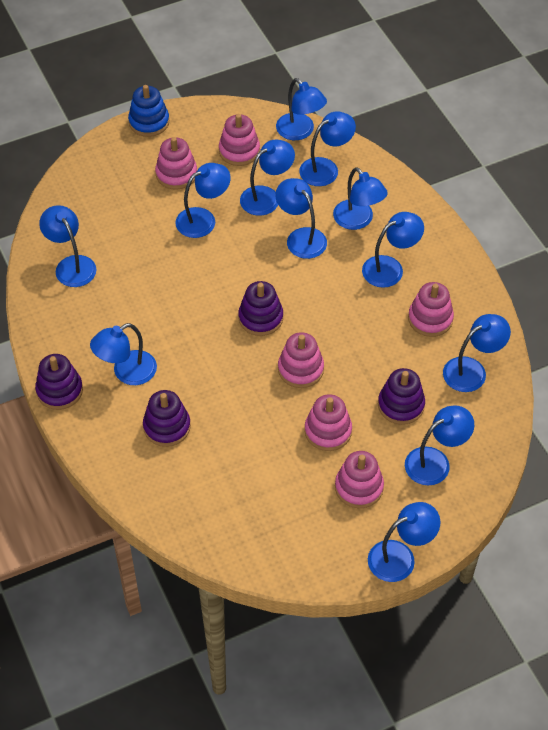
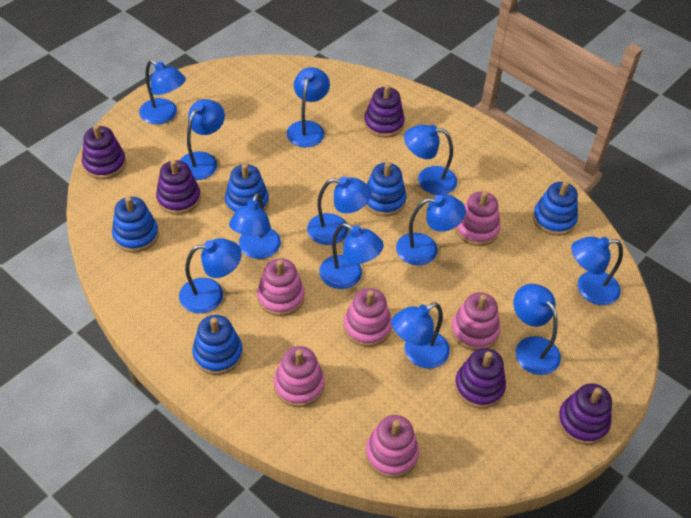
blue stacking toy: [128,85,169,137] = 1 -> [112,197,159,253] [192,315,243,375] [225,164,269,215] [365,162,406,217] [533,181,578,236] = 5
purple stacking toy: [35,354,83,410] [143,390,191,447] [238,281,283,336] [378,368,425,425] = 4 -> [82,125,126,179] [156,160,201,215] [364,85,405,138] [455,348,506,409] [558,383,612,445] = 5

